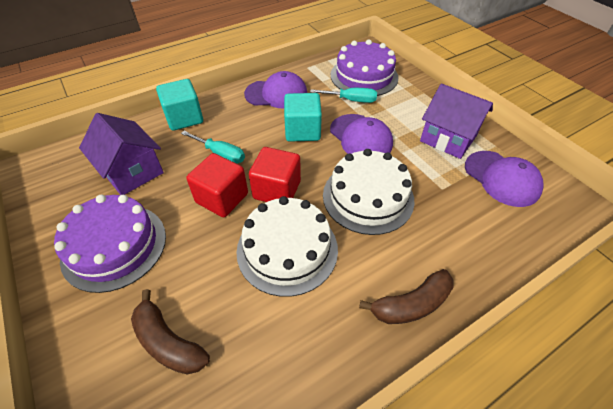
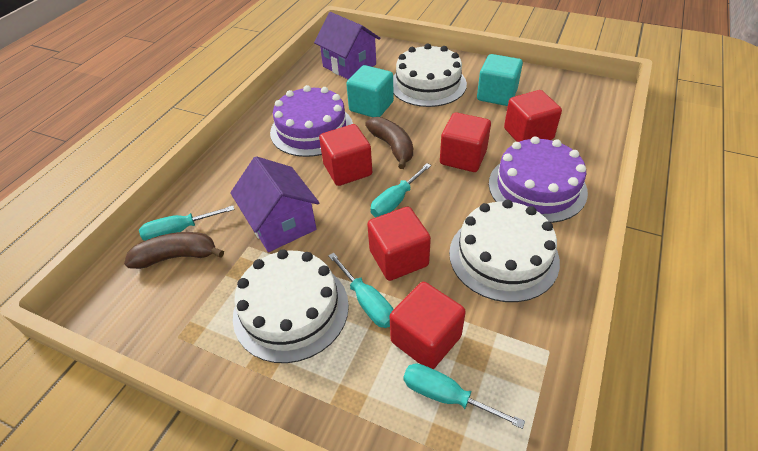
purple cap: [244,71,307,109] [330,114,393,154] [465,151,543,207] = 3 -> none = 0
red cube: [186,153,248,218] [249,147,301,202] = 2 -> [319,124,372,186] [367,207,431,281] [390,282,466,369] [440,112,491,172] [504,90,562,142] = 5
turquoise screwdriver: [181,131,245,164] [310,88,377,103] = 2 -> [139,205,235,241] [328,253,394,328] [370,163,431,217] [403,363,525,429] = 4
white cake: [237,196,338,297] [323,149,415,235] = 2 -> [233,249,349,363] [393,44,467,107] [449,200,560,302] = 3

